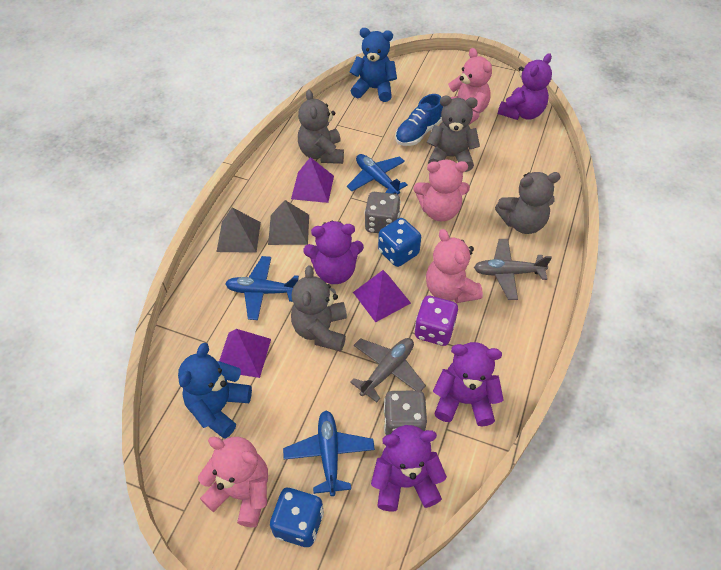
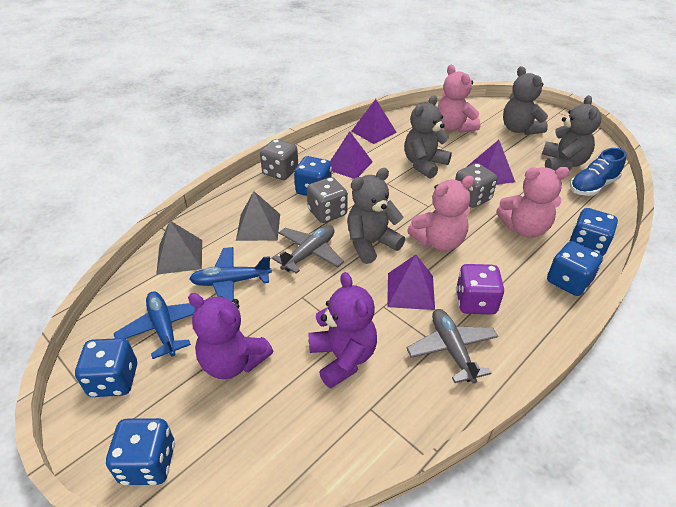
blue dice: [270,488,324,547] [378,218,421,267] = 2 -> [75,338,137,397] [106,418,175,485] [294,156,332,196] [547,241,603,296] [569,208,618,257] = 5
blue plane: [225,256,299,320] [283,410,375,496] [347,154,408,194] = 3 -> [114,291,196,359] [189,247,272,301] = 2
blue teddy bear: [178,343,252,439] [349,28,397,102] = 2 -> none = 0
grey dice: [364,192,401,233] [384,391,427,435] = 2 -> [260,139,298,180] [307,177,348,223] [455,163,497,208] = 3
pink teddy bear: [198,437,268,527] [414,159,470,222] [426,229,483,303] [448,48,492,125] = 4 -> [407,176,475,251] [437,65,481,133] [496,167,570,238] = 3
purple pyramid: [219,329,271,378] [291,157,334,203] [353,270,411,322] = 3 -> [330,131,373,179] [351,99,397,144] [387,254,435,310] [467,140,515,185] = 4
purple teddy bear: [303,221,364,284] [371,425,447,512] [433,342,504,426] [498,53,552,120] = 4 -> [188,293,273,379] [308,272,377,389] = 2

